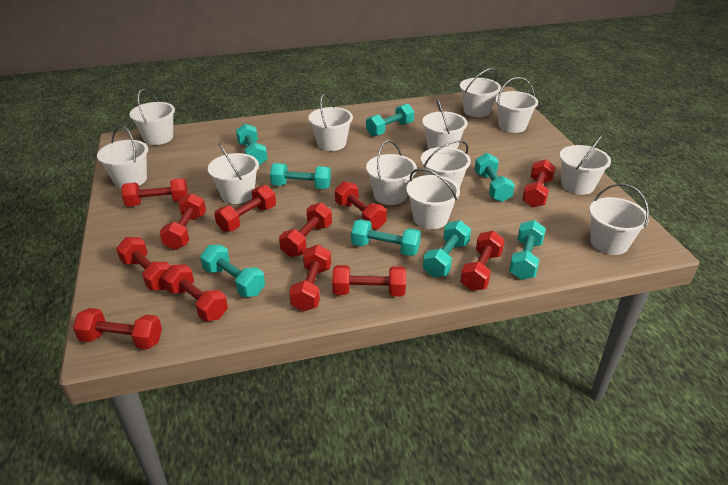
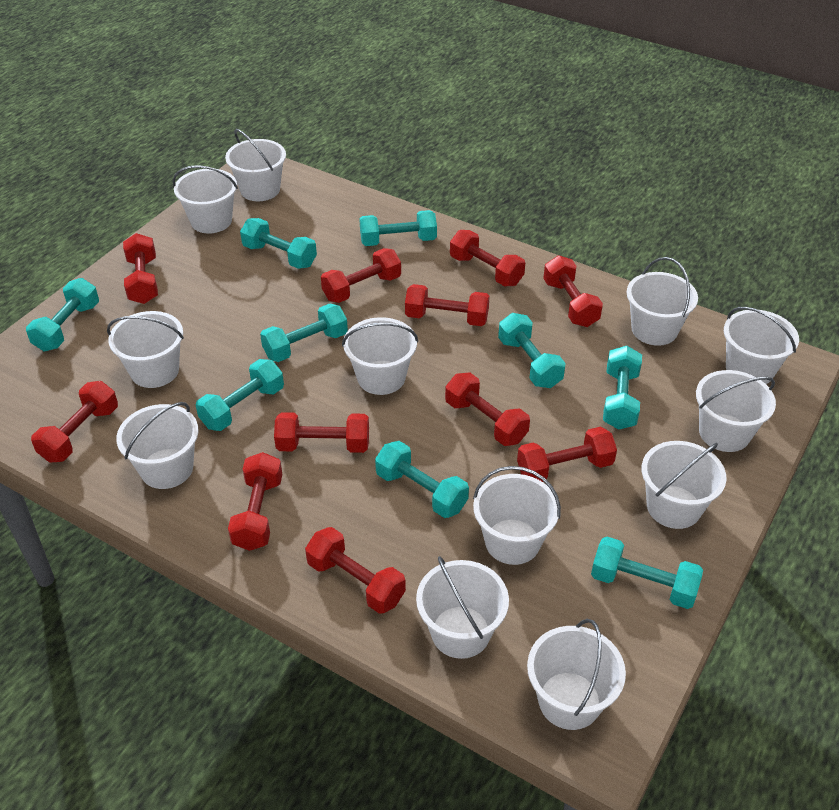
red dumbbell: [73,308,162,349] [116,237,171,291] [122,178,188,207] [160,193,206,250] [162,264,228,322] [214,185,276,232] [279,203,332,257] [289,245,331,311] [332,265,406,296] [335,181,387,230] [460,231,505,291] [522,159,555,208] = 12 -> [31,381,118,463] [123,233,158,304] [228,452,282,551] [274,412,369,453] [305,527,406,614] [321,248,401,303] [405,284,490,326] [445,373,530,446] [450,230,525,286] [517,427,617,482] [543,256,603,327] = 11
turquoise dumbbell: [200,245,265,297] [236,124,267,165] [270,163,331,189] [351,219,421,256] [366,104,414,136] [423,220,471,277] [474,153,515,202] [509,220,546,280] = 8 -> [26,278,99,351] [196,359,284,431] [240,218,317,269] [260,303,348,362] [359,210,437,246] [375,441,469,518] [498,313,565,388] [591,537,703,609] [603,346,642,430] = 9

